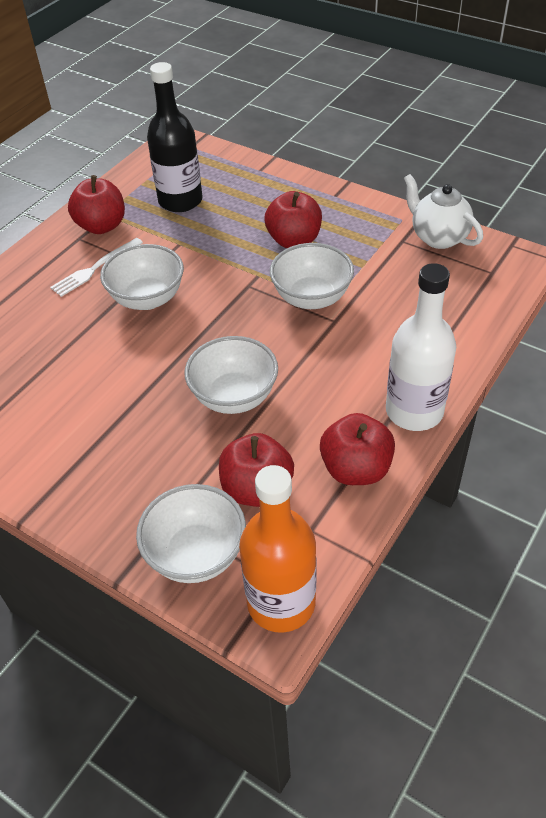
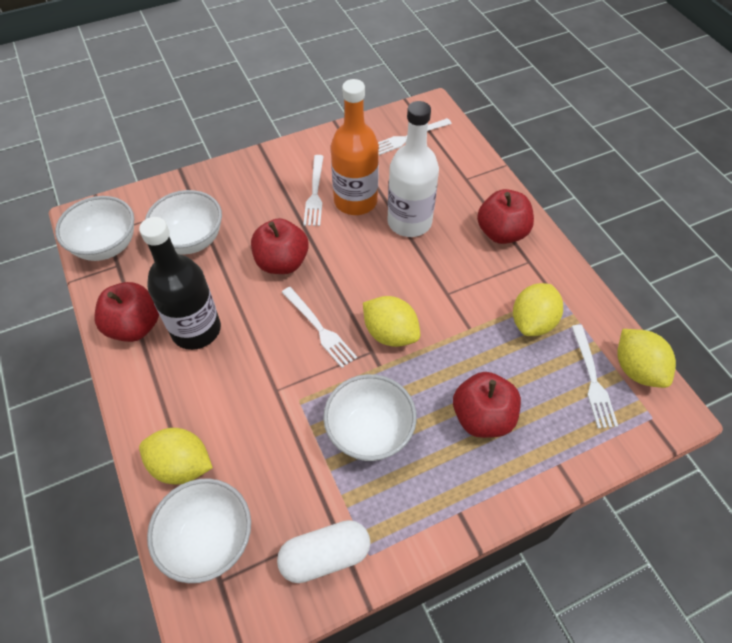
white capsule: none = 0 -> [277,520,370,583] = 1
white fork: [50,238,143,297] = 1 -> [282,287,357,368] [303,155,324,226] [378,118,452,156] [571,325,618,429] = 4
white teapot: [404,174,483,249] = 1 -> none = 0
yellow lemon: none = 0 -> [139,428,213,485] [363,296,420,347] [513,283,563,336] [617,329,676,388] = 4

